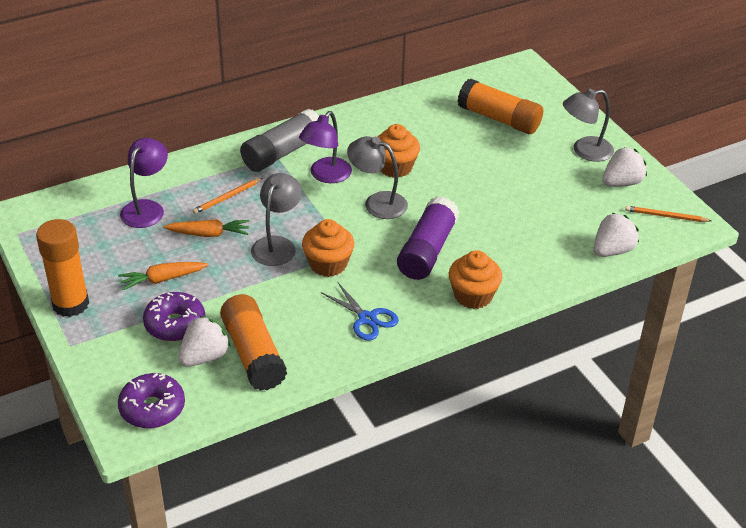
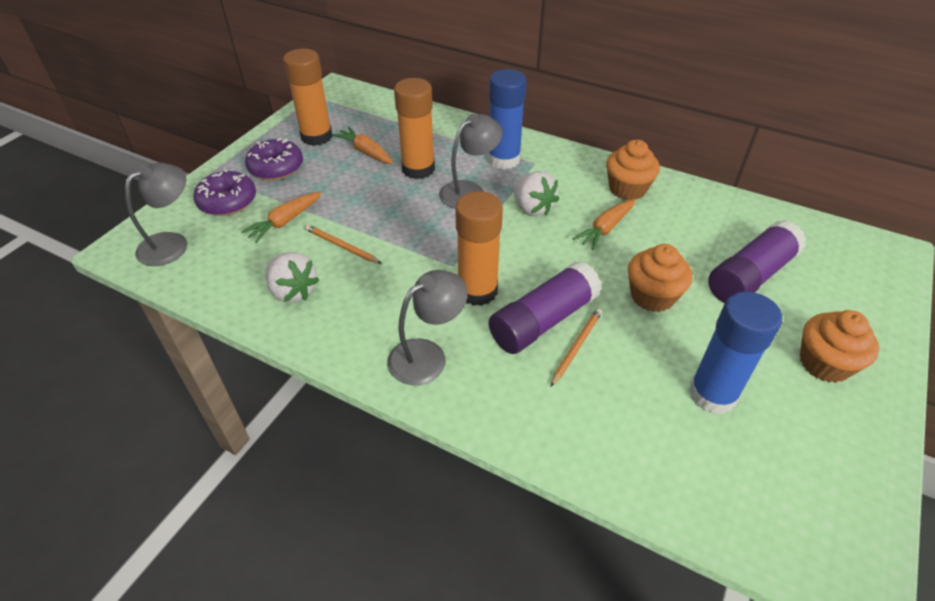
blue glue stick: none = 0 -> [488,69,527,169] [689,292,782,414] = 2
blue scissors: [321,282,399,341] = 1 -> none = 0
grey glue stick: [240,108,319,172] = 1 -> none = 0
orange carrot: [118,262,208,291] [164,219,249,237] = 2 -> [241,192,322,243] [333,126,393,164] [572,199,635,250] = 3
purple glue stick: [397,196,459,280] = 1 -> [489,261,602,354] [708,220,806,303] = 2
purple lamp: [120,138,168,228] [299,111,352,183] = 2 -> none = 0
white strawberry: [178,316,231,367] [593,213,639,257] [602,147,647,187] = 3 -> [265,252,319,303] [512,171,559,216] = 2

